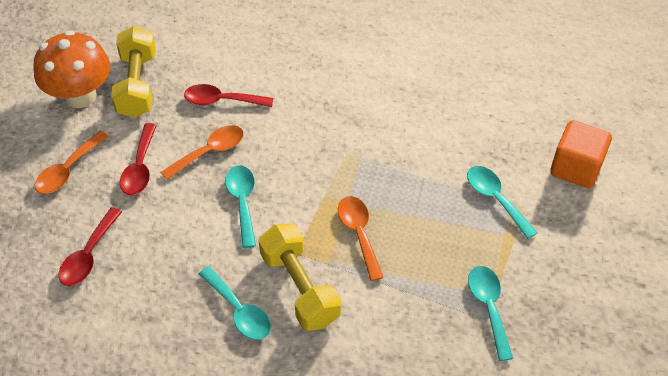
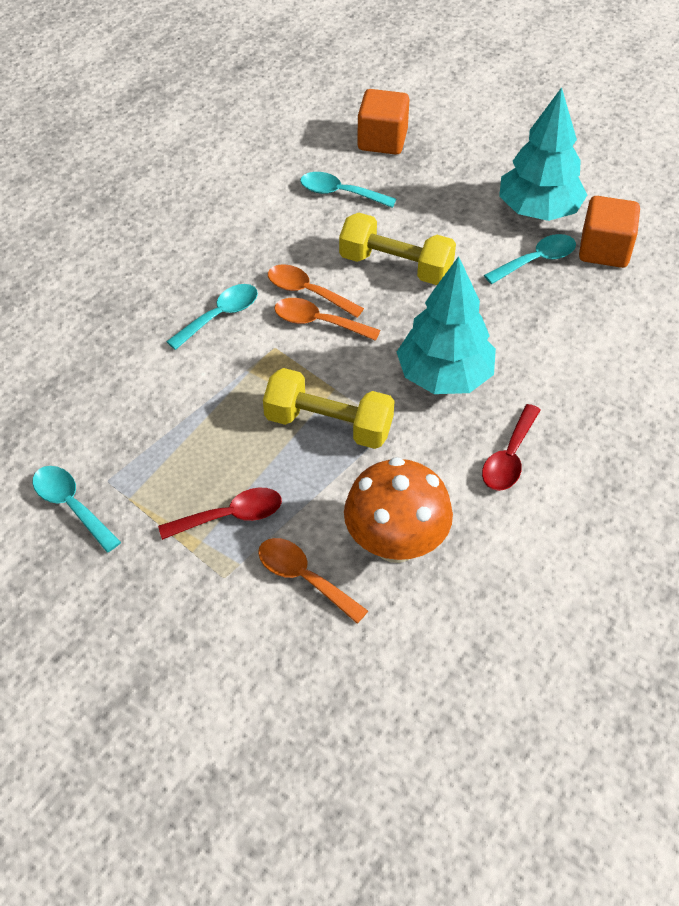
orange cube: [550,120,612,188] = 1 -> [357,89,409,155] [579,196,640,268] = 2
red spoon: [58,207,122,286] [120,123,157,195] [184,84,273,107] = 3 -> [158,488,282,540] [482,404,541,491] = 2
turquoise tree: none = 0 -> [397,256,496,394] [499,87,587,221] = 2

